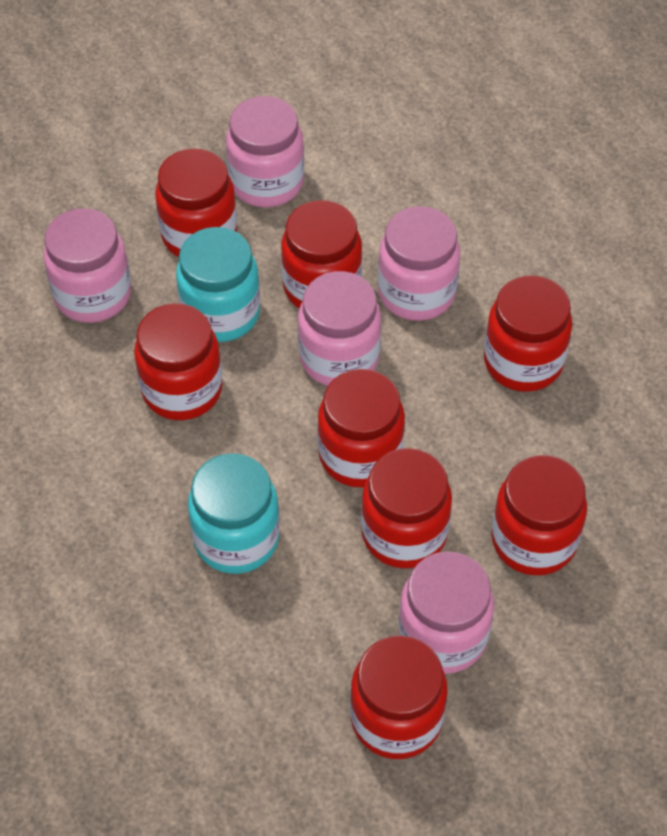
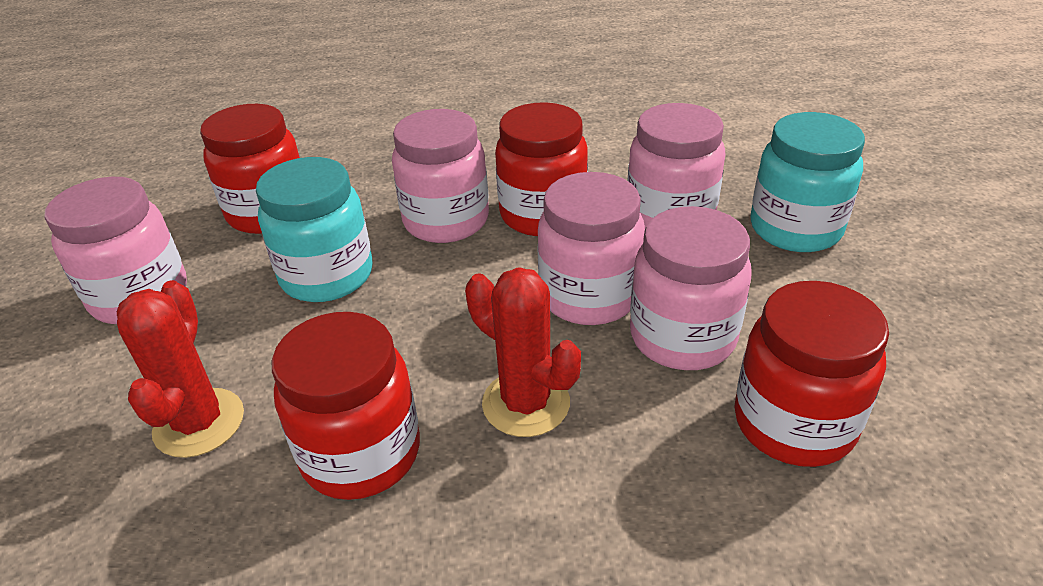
red cactus: none = 0 -> [117,280,244,458] [465,267,581,437] = 2
red jar: [134,303,223,420] [155,149,237,257] [281,200,362,309] [317,369,405,488] [350,635,448,759] [361,448,452,568] [484,275,572,392] [491,455,587,576] = 8 -> [200,104,300,234] [272,312,420,500] [495,102,588,236] [734,281,889,467] = 4

